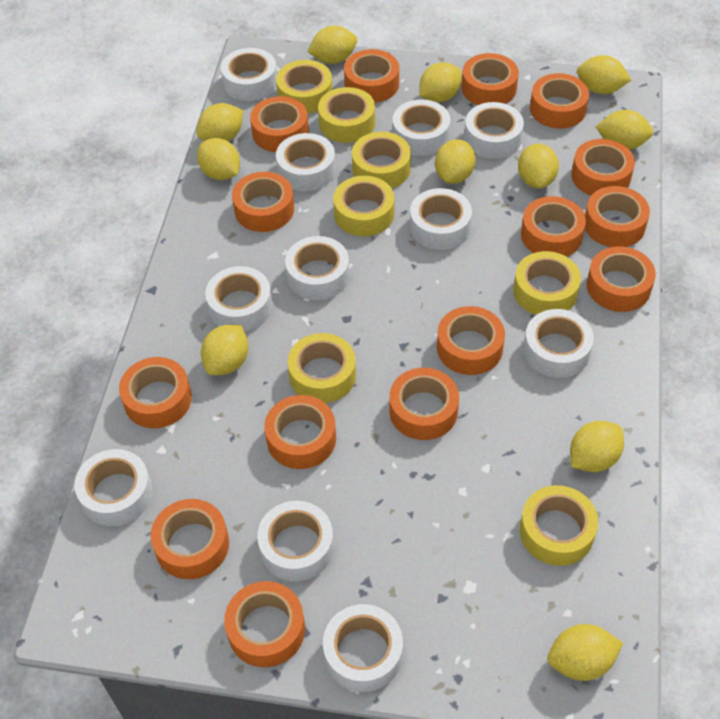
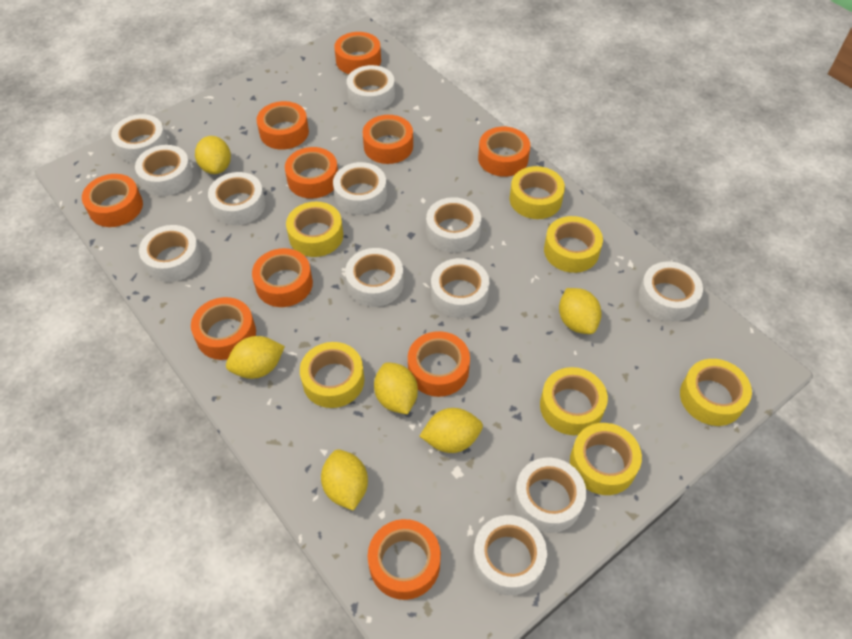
orange tape: [119,357,192,428] [150,499,229,579] [224,581,305,667] [232,172,294,232] [250,96,309,152] [265,395,336,469] [344,49,399,103] [389,368,459,440] [437,306,505,375] [462,53,519,105] [521,196,586,256] [530,73,589,129] [571,139,635,195] [585,186,650,247] [587,246,656,312] = 15 -> [82,174,143,227] [191,297,256,360] [252,248,313,307] [257,101,309,150] [285,147,338,199] [334,32,381,74] [363,115,413,164] [368,519,441,600] [408,331,470,397] [478,127,530,177] = 10
white tape: [74,449,152,526] [205,266,272,332] [221,48,277,101] [257,501,334,582] [276,133,336,191] [285,236,349,300] [323,604,403,692] [393,99,450,156] [410,188,472,250] [464,102,524,159] [524,309,594,378] = 11 -> [111,114,168,163] [135,145,193,196] [139,225,202,282] [208,172,266,225] [333,162,387,215] [345,248,404,307] [347,65,395,111] [426,197,481,253] [431,258,489,318] [473,515,547,595] [514,457,586,533] [639,261,703,321] = 12
yellow lemon: [197,103,243,142] [197,138,240,180] [201,325,248,375] [307,26,357,64] [419,62,462,102] [435,139,476,184] [518,143,559,189] [547,624,623,681] [570,421,624,472] [577,55,631,94] [596,110,653,150] = 11 -> [195,136,231,174] [226,336,285,379] [321,449,368,511] [374,362,418,415] [420,408,483,453] [559,288,602,334] = 6

